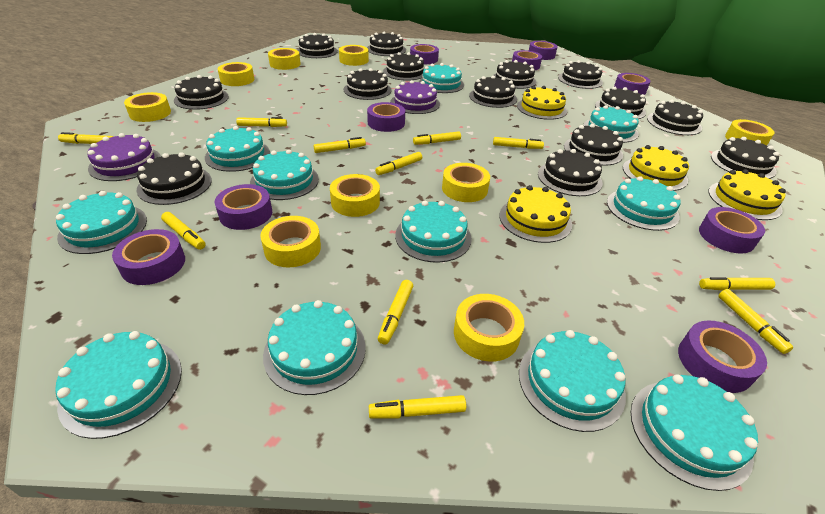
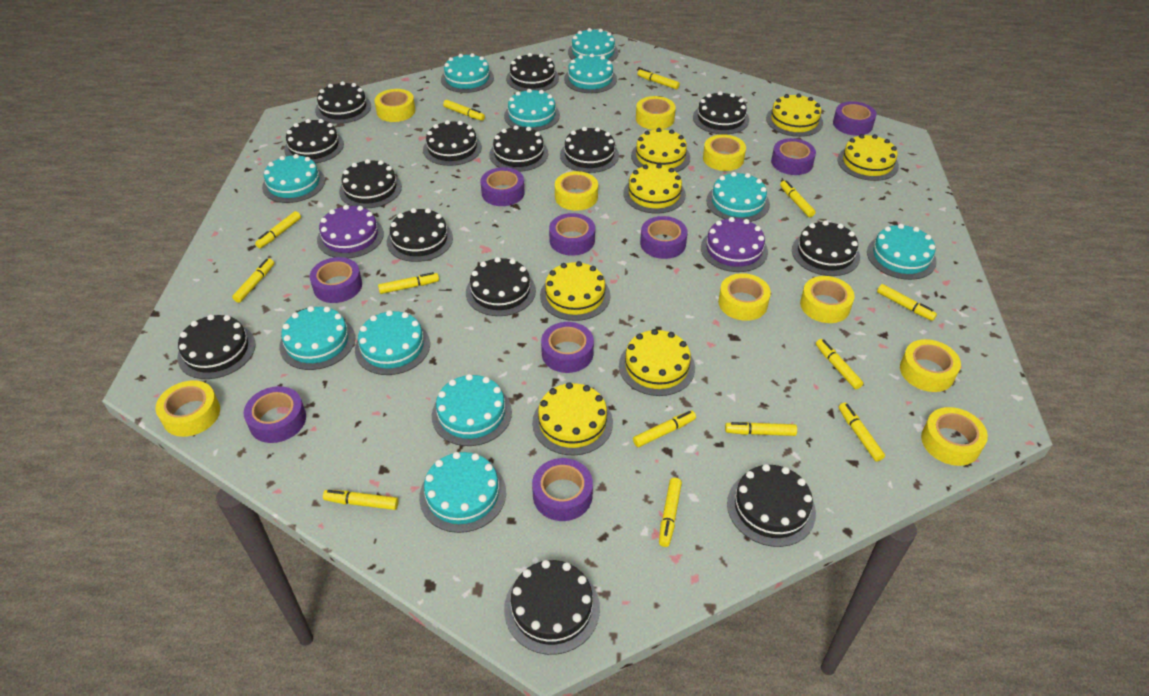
yellow cake: [499,185,572,243] [517,86,567,120] [623,145,689,191] [708,169,786,220] = 4 -> [532,382,613,456] [540,261,610,321] [619,329,695,396] [623,164,686,213] [631,128,690,172] [766,94,823,137] [837,134,899,181] = 7
yellow marker: [58,132,114,144] [161,212,206,250] [236,117,287,127] [313,137,366,153] [369,395,466,419] [375,152,422,175] [378,280,413,345] [413,131,461,145] [493,137,544,149] [699,277,775,291] [718,289,793,354] = 11 -> [232,259,274,303] [255,211,301,248] [323,490,399,510] [378,272,439,294] [443,100,485,121] [633,410,696,447] [637,69,680,90] [659,478,682,547] [725,422,797,436] [780,180,816,217] [816,339,863,389] [839,402,885,462] [877,284,937,321] = 13

